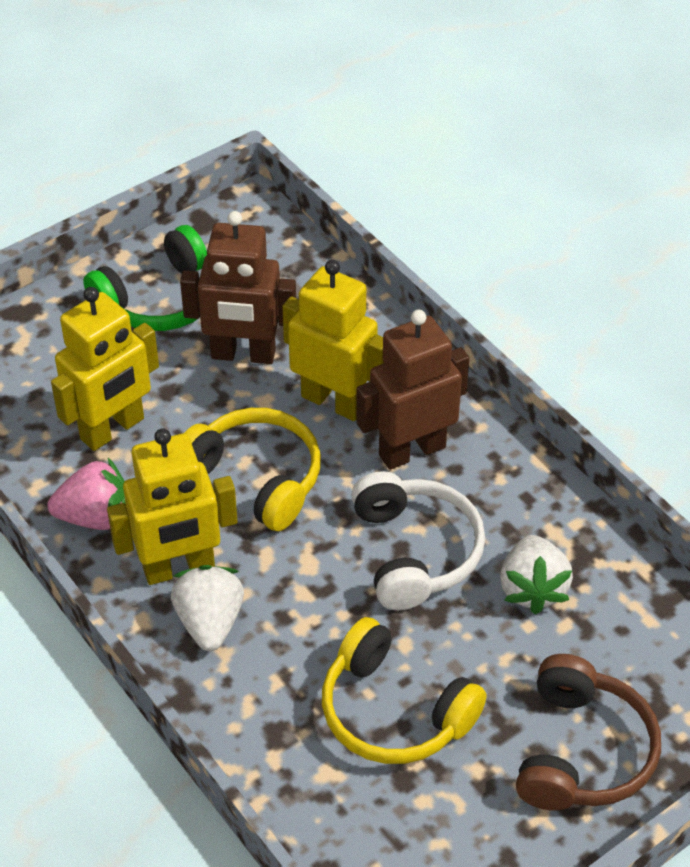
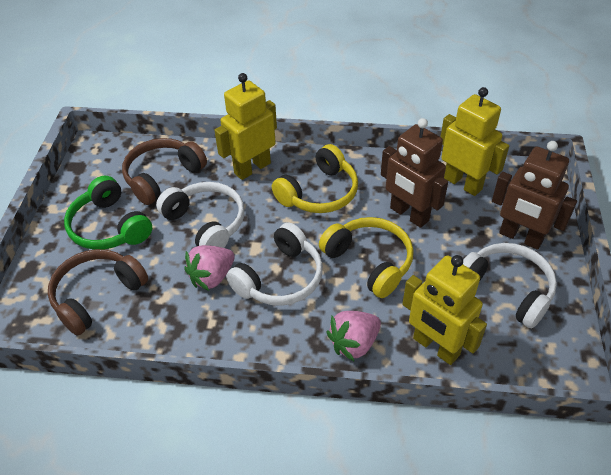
brown headphones: [516,654,661,811] = 1 -> [48,249,148,336] [122,138,207,205] = 2
pink strawberry: [47,458,126,530] = 1 -> [184,245,235,291] [327,311,381,361] = 2
white headphones: [351,471,485,610] = 1 -> [156,182,245,248] [226,223,323,306] [463,243,557,328] = 3
white strawberry: [171,565,244,651] [500,535,573,615] = 2 -> none = 0

